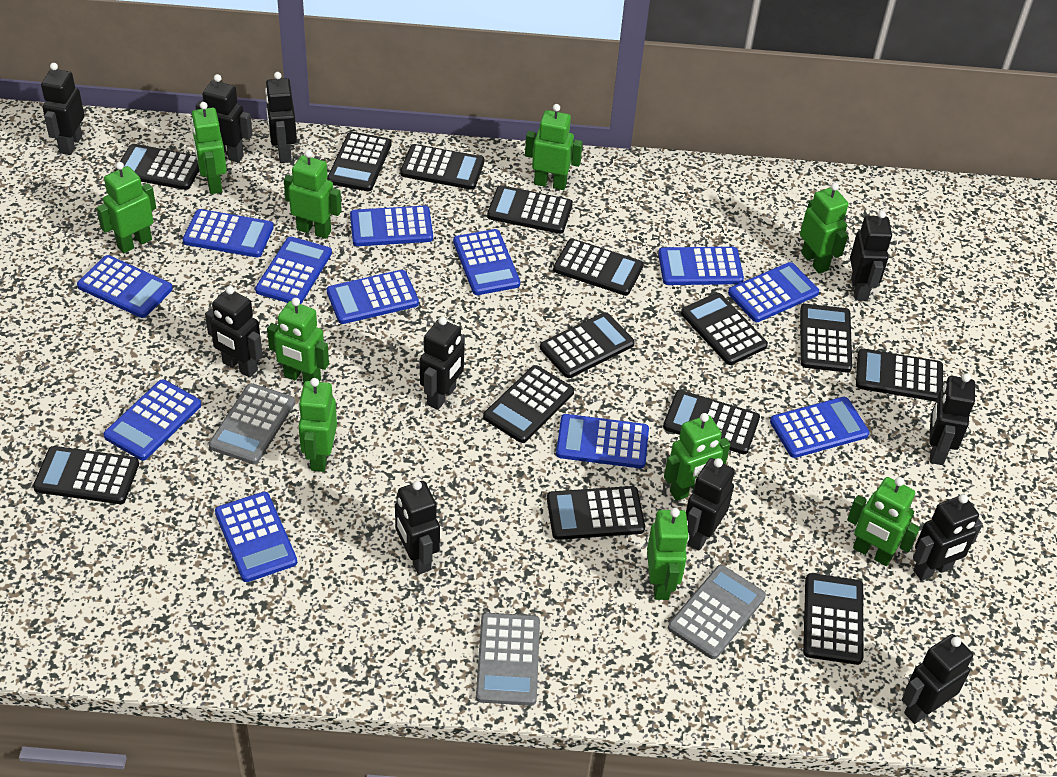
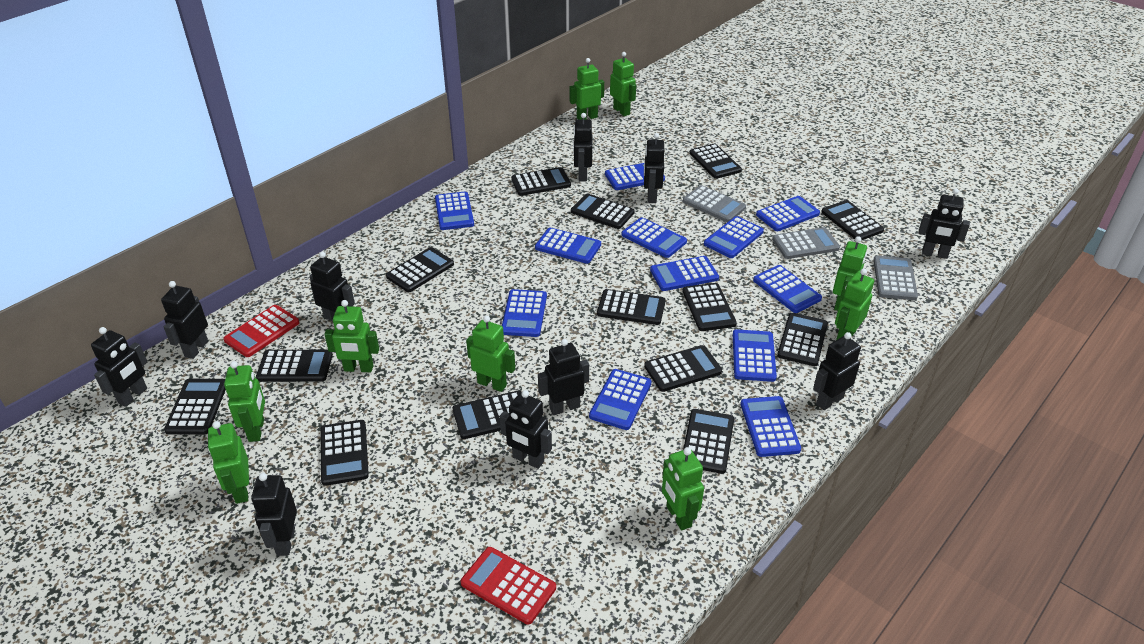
black robot: [41,63,85,155] [195,74,252,163] [205,286,263,378] [265,72,297,163] [395,481,440,574] [420,317,465,410] [686,458,735,551] [850,210,892,301] [902,634,973,724] [913,494,983,581] [929,373,975,465] = 11 -> [91,327,147,407] [161,281,208,359] [251,473,297,556] [309,252,355,321] [500,390,552,469] [538,339,589,415] [573,113,592,182] [644,133,664,203] [813,332,861,410] [919,188,970,259] = 10
green robot: [97,162,156,253] [191,102,227,194] [267,298,329,383] [284,150,342,239] [298,378,337,472] [525,104,583,190] [647,508,689,600] [664,413,730,501] [800,183,848,274] [847,477,920,566] = 10 -> [208,421,249,504] [224,361,265,442] [324,300,379,372] [466,316,515,392] [570,58,604,120] [610,52,636,116] [662,447,704,530] [833,236,867,311] [835,268,874,340] = 9
red calculator: none = 0 -> [223,305,300,357] [461,547,556,625] = 2

